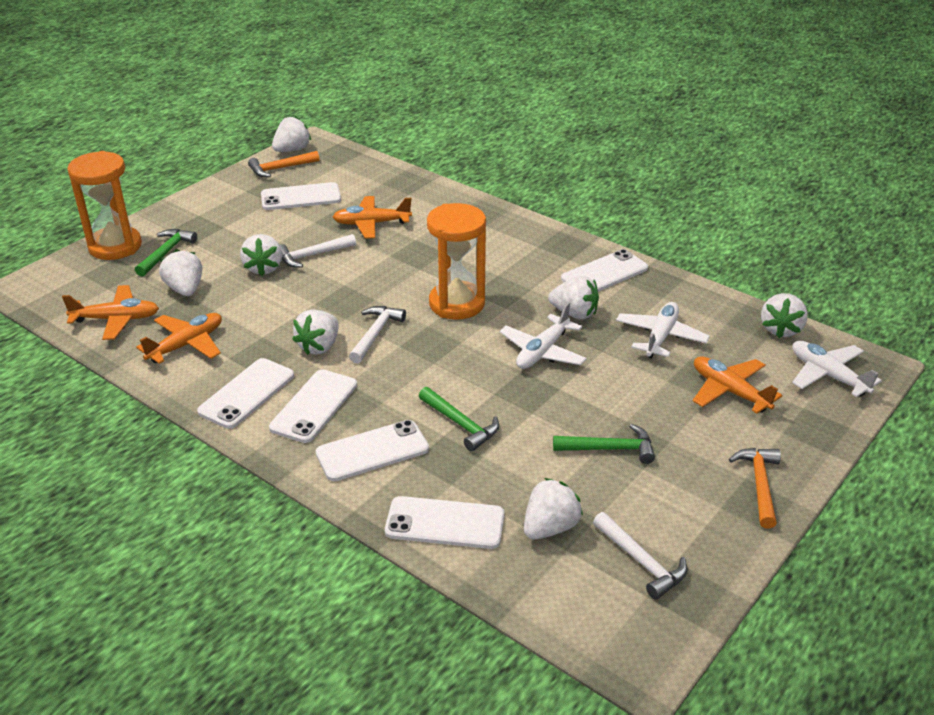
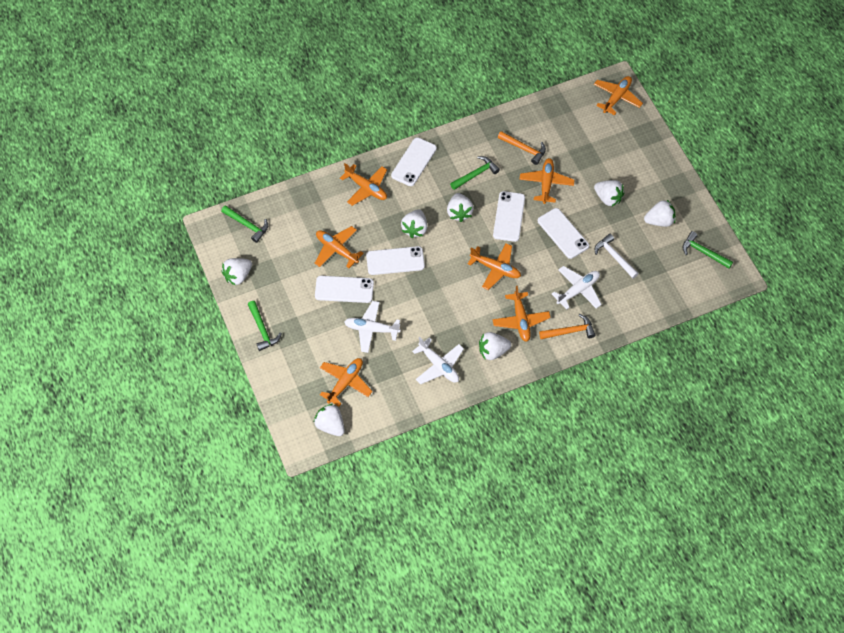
green hammer: [135,229,197,277] [419,387,499,451] [553,424,655,464] = 3 -> [221,205,268,243] [248,301,282,351] [450,156,500,190] [683,231,733,269] = 4
orange hourglass: [67,151,142,260] [427,203,486,320] = 2 -> none = 0
orange plane: [62,285,159,340] [136,313,222,364] [333,196,412,239] [693,356,782,414] = 4 -> [315,226,364,268] [320,358,372,406] [340,163,387,206] [468,243,521,290] [493,286,551,342] [519,158,575,204] [594,76,643,115] = 7
white hammer: [280,234,356,267] [349,306,406,364] [593,512,688,600] = 3 -> [595,234,639,279] = 1
white phone: [197,358,294,429] [261,182,341,210] [269,369,357,443] [315,420,429,481] [385,496,504,549] [561,249,648,292] = 6 -> [315,276,374,303] [366,246,425,275] [391,137,437,186] [493,191,525,242] [538,208,589,259] = 5

